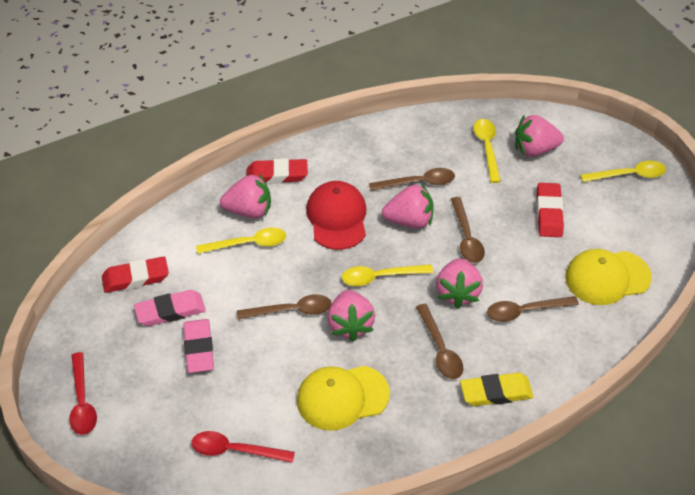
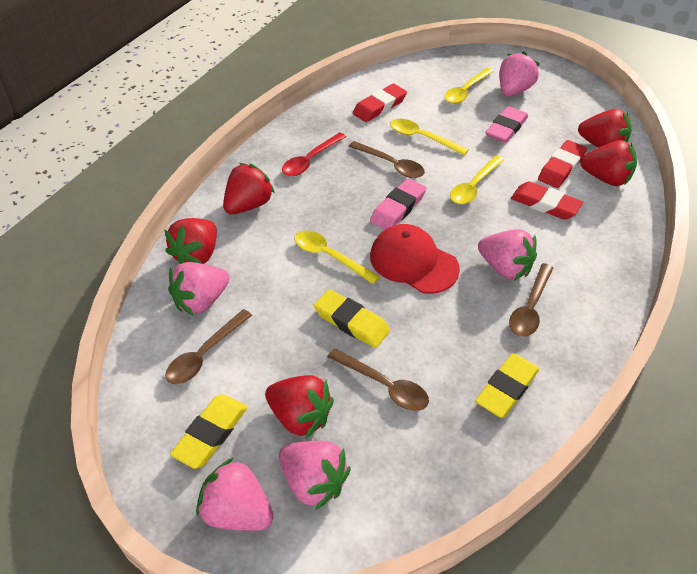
brown spoon: [237,294,332,319] [369,168,455,191] [416,304,463,379] [451,197,485,263] [487,296,579,322] = 5 -> [165,309,252,384] [327,348,429,411] [349,141,425,178] [509,263,553,337] = 4
red spoon: [69,352,97,435] [191,431,295,463] = 2 -> [282,132,346,176] = 1
red strawberry: none = 0 -> [164,218,217,264] [223,163,275,214] [265,375,334,439] [578,109,631,148] [580,140,637,186] = 5
yellow cap: [297,366,390,431] [565,249,652,305] = 2 -> none = 0
yellow eraser: [460,373,534,406] = 1 -> [170,395,247,469] [314,289,390,348] [475,353,539,418] = 3

